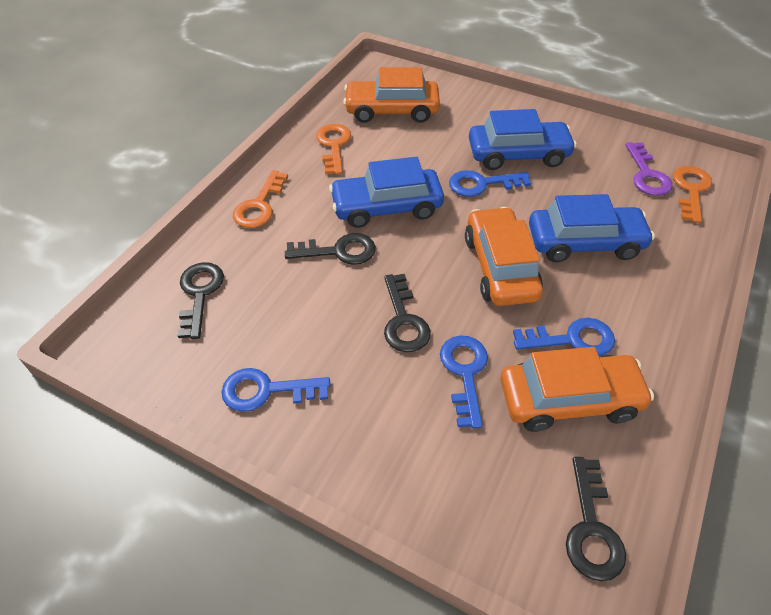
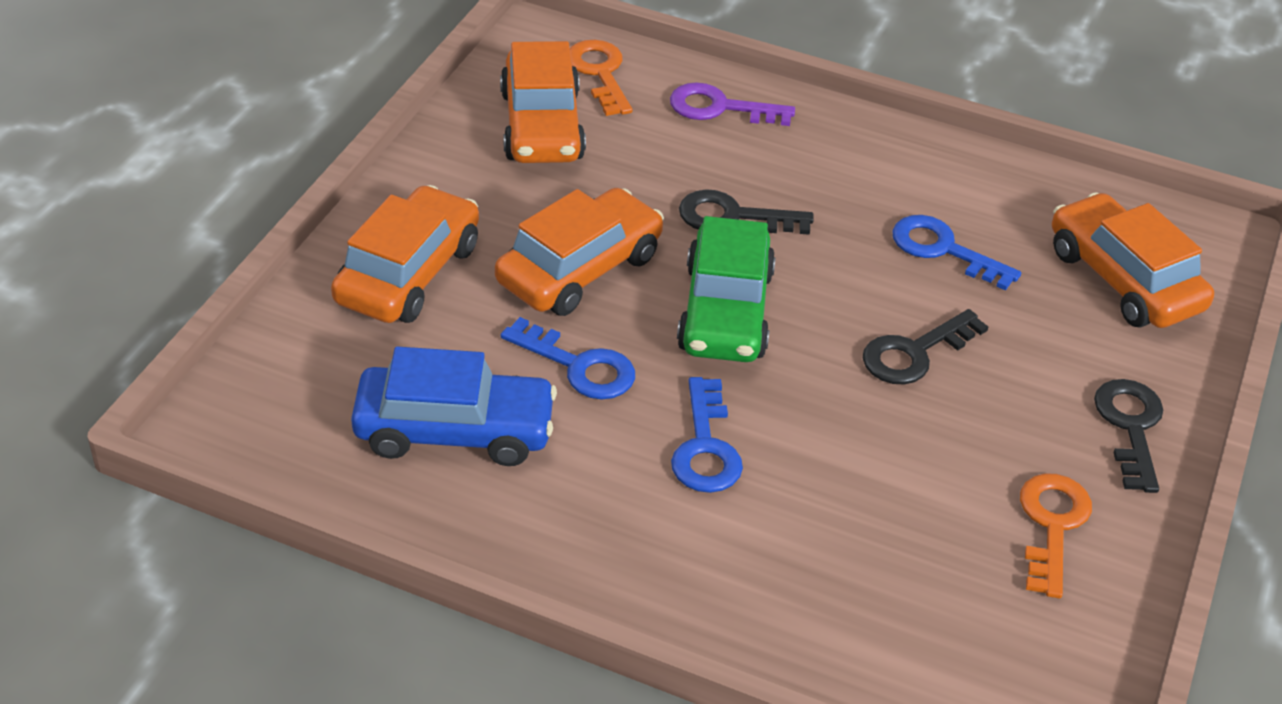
black key: [177,262,224,339] [285,233,376,265] [384,274,431,352] [566,457,626,581] = 4 -> [679,189,814,235] [863,309,988,384] [1094,379,1163,493] = 3
blue car: [329,157,444,228] [469,109,577,170] [529,194,655,262] = 3 -> [351,347,557,466] = 1
blue key: [221,368,330,412] [440,335,488,429] [449,170,531,197] [513,318,615,356] = 4 -> [501,317,635,400] [671,377,743,493] [892,215,1021,291] = 3
green car: none = 0 -> [677,216,776,362] = 1
orange car: [343,67,440,123] [465,207,543,306] [500,347,654,432] = 3 -> [331,185,479,323] [495,188,664,316] [500,41,586,163] [1052,192,1214,328] = 4
orange key: [233,170,288,228] [316,124,351,174] [673,166,712,223] = 3 -> [570,40,633,116] [1020,473,1092,598] = 2

